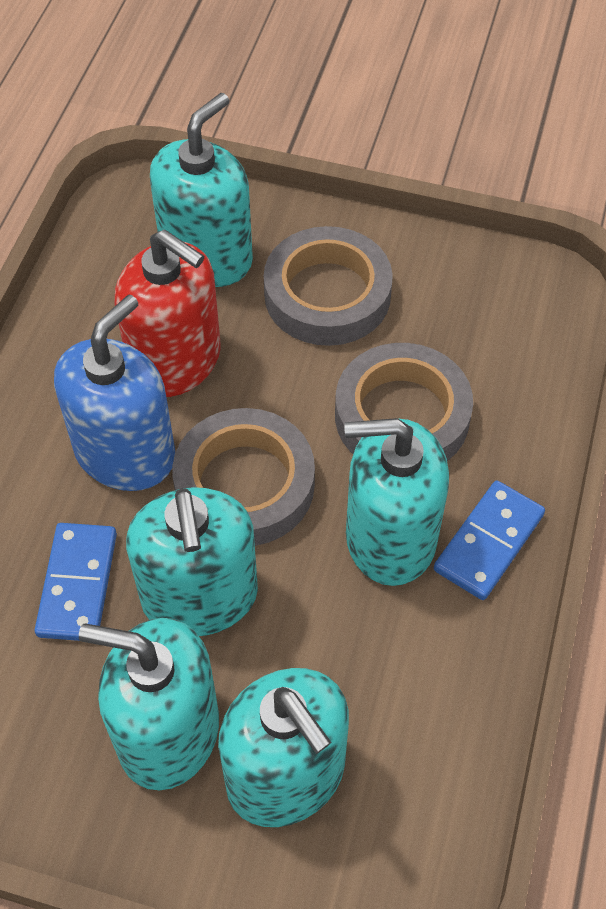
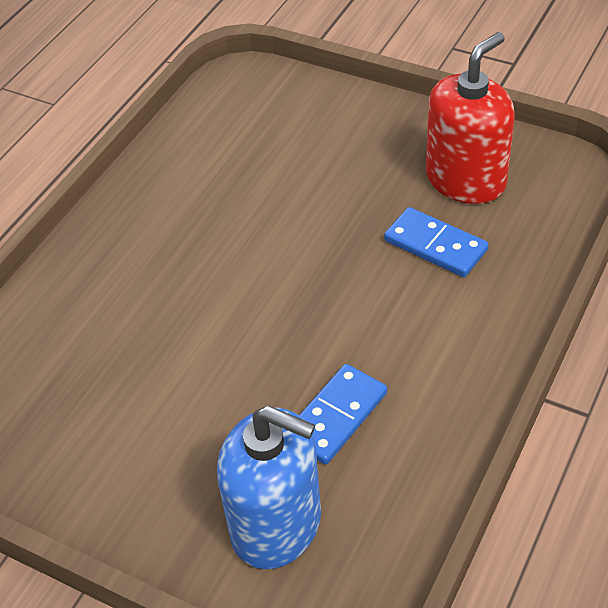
grey tape: [172,408,315,546] [264,226,393,346] [335,343,473,461] = 3 -> none = 0
turquoise soap dispenser: [79,618,219,790] [126,487,258,636] [150,93,253,287] [218,668,349,827] [344,418,449,586] = 5 -> none = 0

